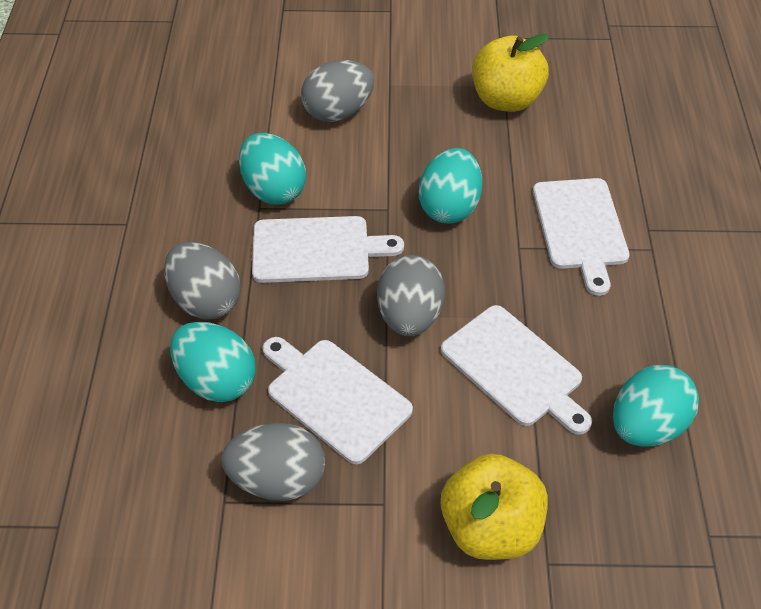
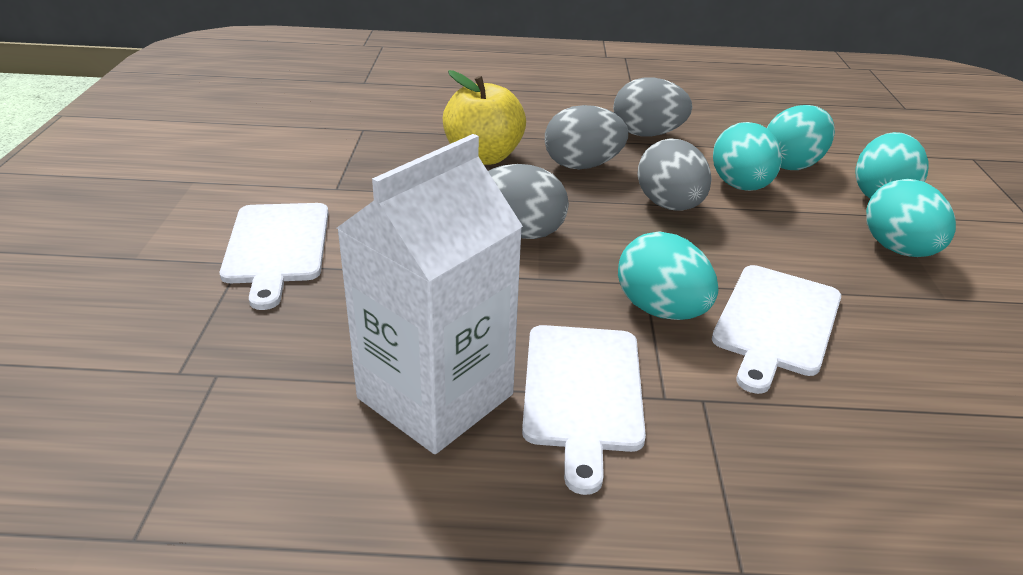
turquoise egg: [170,322,256,402] [239,133,306,205] [419,148,482,224] [613,365,699,447] = 4 -> [618,231,719,320] [713,122,782,191] [767,105,835,170] [855,132,929,199] [866,179,956,257] = 5
white carton: none = 0 -> [337,134,523,454] = 1
white cutting board: [252,216,404,283] [263,337,413,464] [441,305,592,435] [533,178,630,296] = 4 -> [220,203,329,310] [522,325,646,495] [712,265,841,394] = 3
yellow apple: [441,454,548,560] [472,33,550,112] = 2 -> [443,70,526,165] = 1

